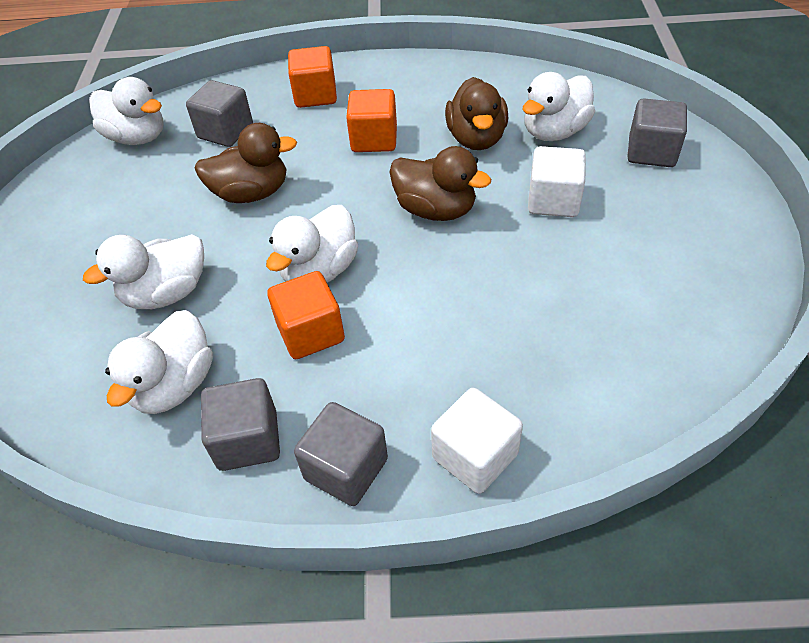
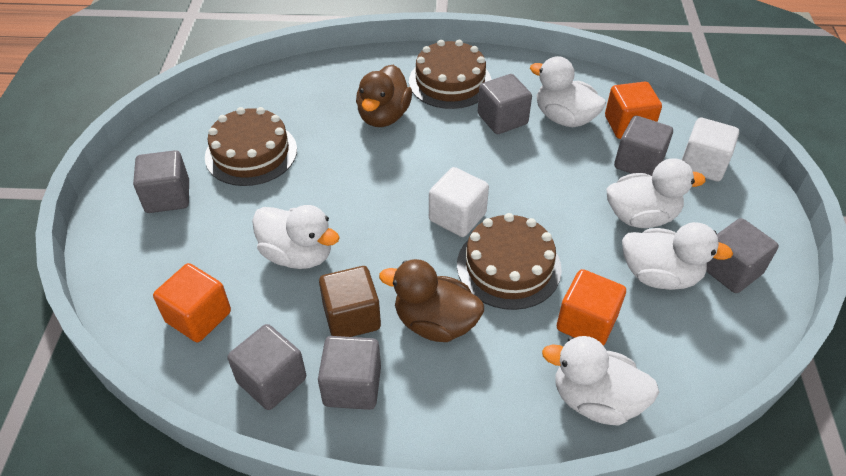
brown cake: none = 0 -> [205,107,297,186] [409,40,492,109] [457,213,562,310] = 3
brown cube: none = 0 -> [319,266,381,337] = 1
brown duck: [195,123,297,203] [389,146,491,221] [445,77,508,150] = 3 -> [356,65,412,127] [379,259,484,342] = 2
grey cube: [186,80,253,147] [201,378,280,471] [294,402,388,506] [627,98,687,167] = 4 -> [133,150,189,213] [228,324,306,410] [318,336,381,410] [478,74,532,134] [614,116,673,176] [706,218,779,293] = 6

